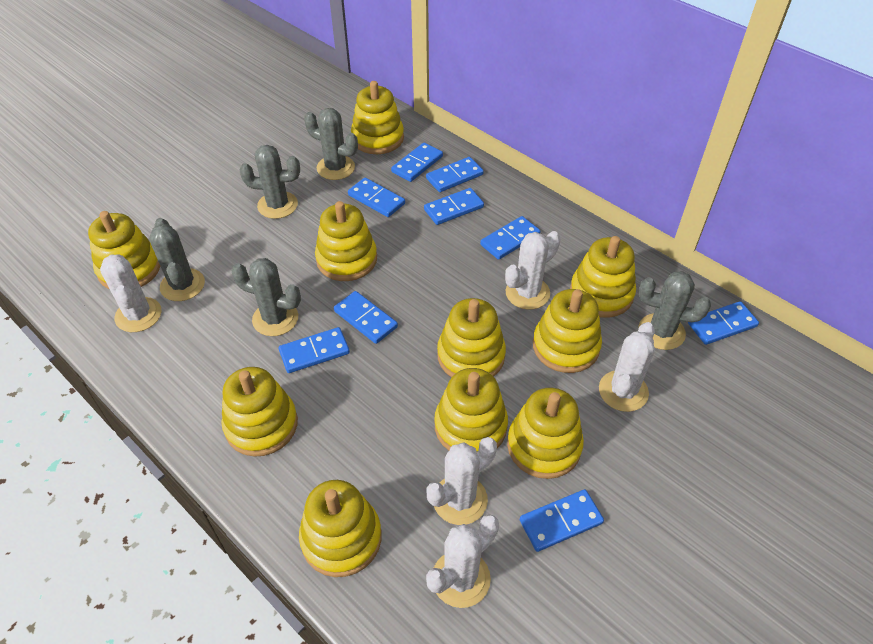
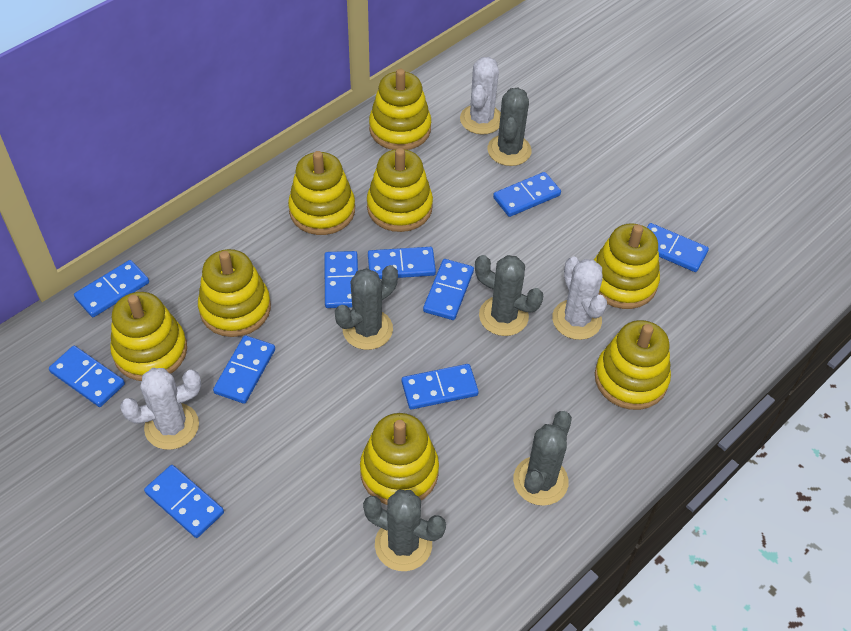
blue domino: [279,327,350,373] [334,291,398,344] [348,178,405,217] [391,143,443,182] [424,188,484,225] [426,157,484,192] [480,216,541,260] [520,489,604,552] [688,301,759,345] = 9 -> [49,346,125,407] [74,260,149,317] [144,465,224,538] [213,335,275,404] [324,251,358,308] [368,247,436,279] [402,364,479,409] [423,259,474,320] [493,172,561,217] [647,223,709,272] = 10
white cactus: [100,254,162,332] [426,437,497,525] [426,514,499,608] [505,231,561,310] [599,322,655,412] = 5 -> [120,368,201,450] [460,57,501,135] [552,257,607,340] = 3
yellow stacking toy: [88,211,160,289] [221,367,298,457] [299,480,382,577] [315,201,377,281] [351,81,404,154] [434,368,508,452] [437,298,506,377] [507,387,584,479] [533,289,602,373] [570,236,636,318] = 10 -> [110,292,187,381] [198,249,271,337] [288,151,355,235] [360,413,439,505] [367,148,433,232] [369,69,431,150] [594,223,660,309] [595,320,671,410] = 8

